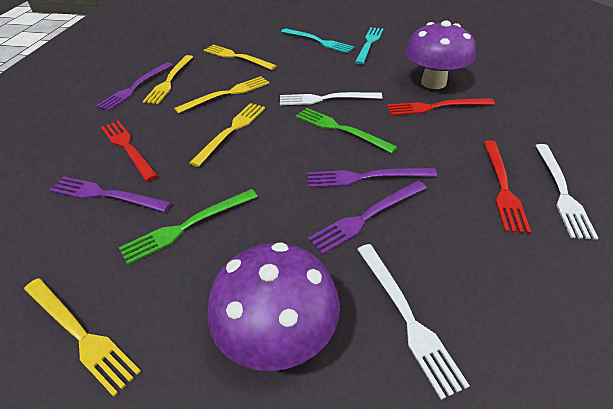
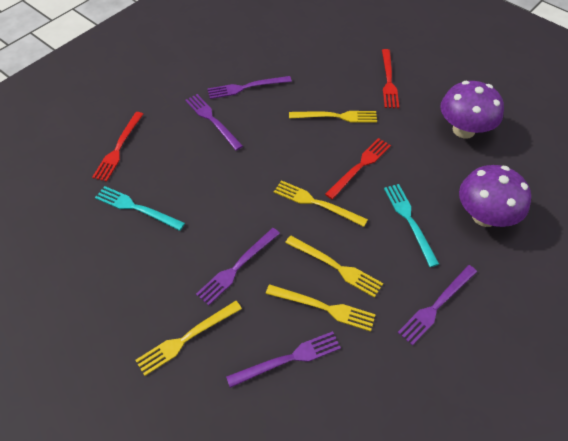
green fork: [119,189,258,265] [296,108,397,153] = 2 -> none = 0
purple fork: [49,177,172,212] [96,62,173,111] [307,168,437,188] [308,181,427,255] = 4 -> [185,94,243,150] [196,228,280,306] [208,76,292,99] [226,331,341,388] [398,265,477,345] = 5
white fork: [280,92,382,105] [357,244,470,400] [535,144,598,240] = 3 -> none = 0

